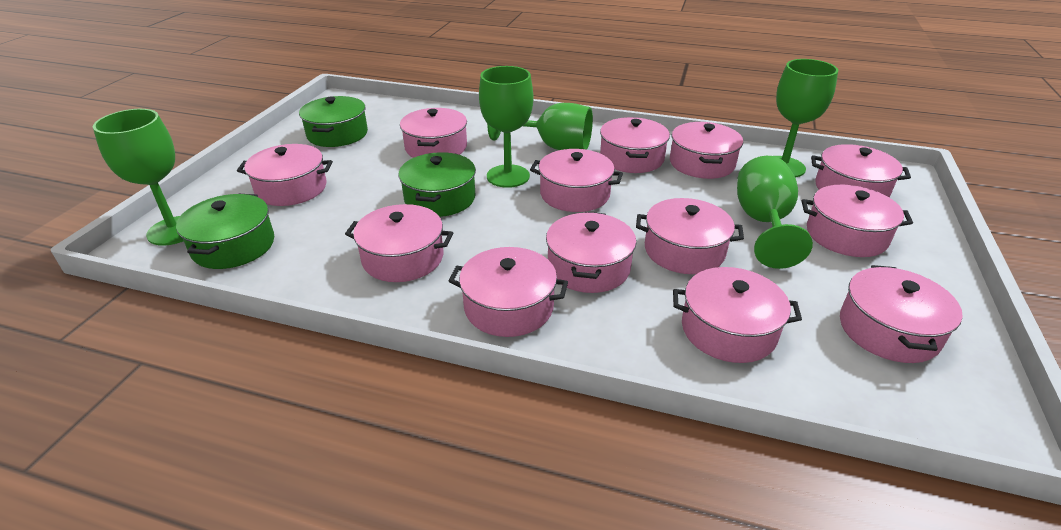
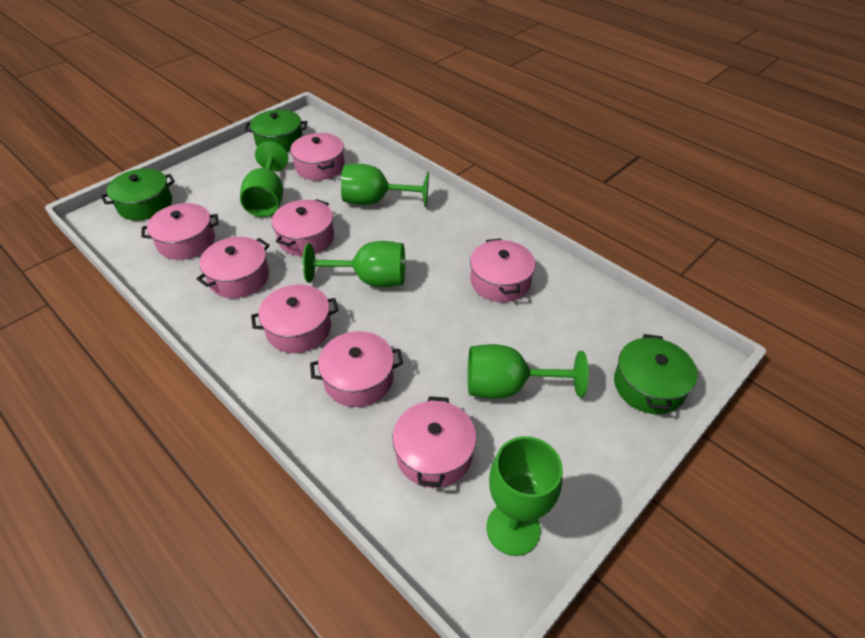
pink pot: [237,144,333,206] [345,204,453,282] [400,108,467,158] [449,247,568,337] [530,149,623,212] [546,212,636,293] [600,117,670,173] [636,198,744,274] [670,122,743,179] [673,267,802,363] [802,185,913,257] [811,144,911,198] [840,265,963,363] = 13 -> [141,203,218,260] [196,237,270,298] [251,285,338,353] [272,199,334,256] [290,133,345,180] [310,331,403,407] [392,396,477,488] [470,238,536,302] = 8

